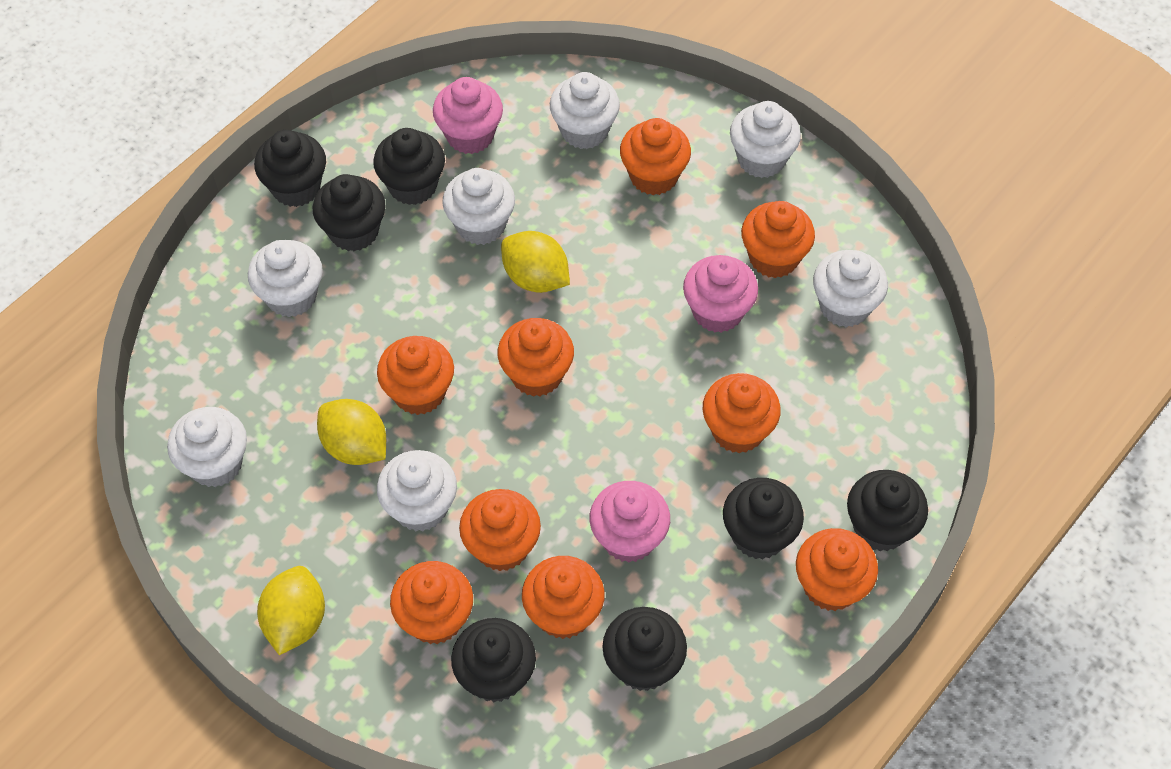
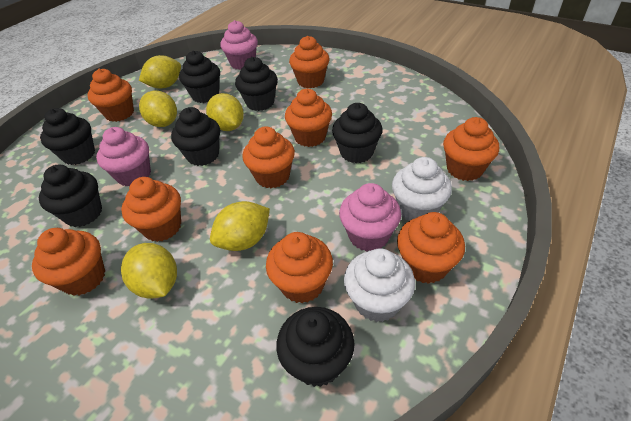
white cupcake: [167,407,247,487] [248,240,323,317] [377,450,457,531] [442,168,515,245] [550,72,620,149] [730,101,801,178] [813,250,888,327] = 7 -> [344,248,415,322] [392,157,452,221] = 2
yellow lemon: [257,566,325,655] [317,399,386,465] [501,231,570,293] = 3 -> [121,243,177,299] [139,55,181,89] [139,91,177,127] [206,93,244,131] [210,201,270,251] = 5

